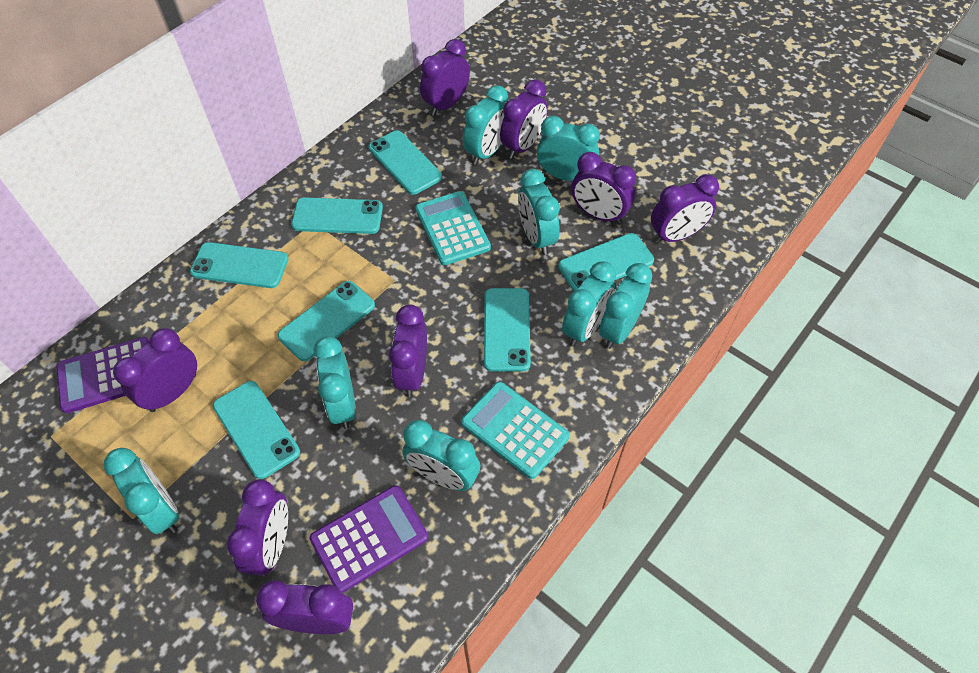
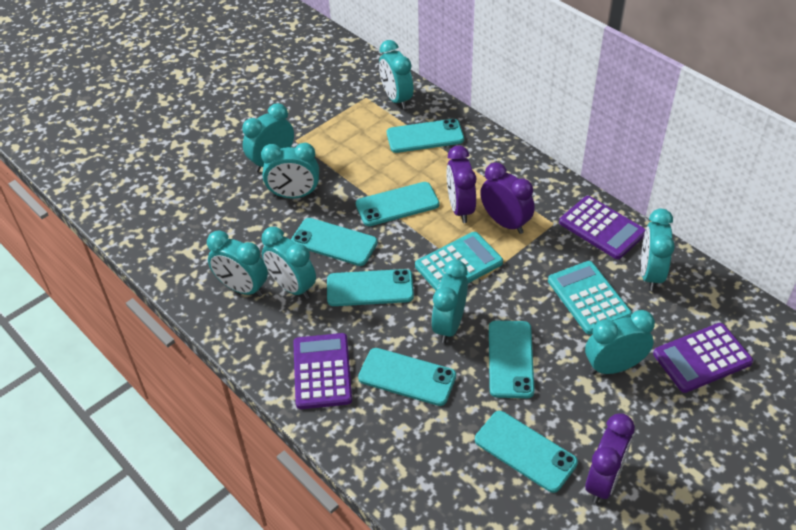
purple calculator: [56,337,149,413] [309,485,428,593] = 2 -> [293,333,352,409] [559,196,646,259] [653,323,753,393] = 3
purple clock: [113,328,197,412] [227,480,288,576] [256,580,353,634] [389,304,427,397] [420,39,470,116] [500,79,548,159] [571,152,636,224] [651,174,719,244] = 8 -> [446,146,476,223] [480,162,535,234] [585,413,635,503] = 3

